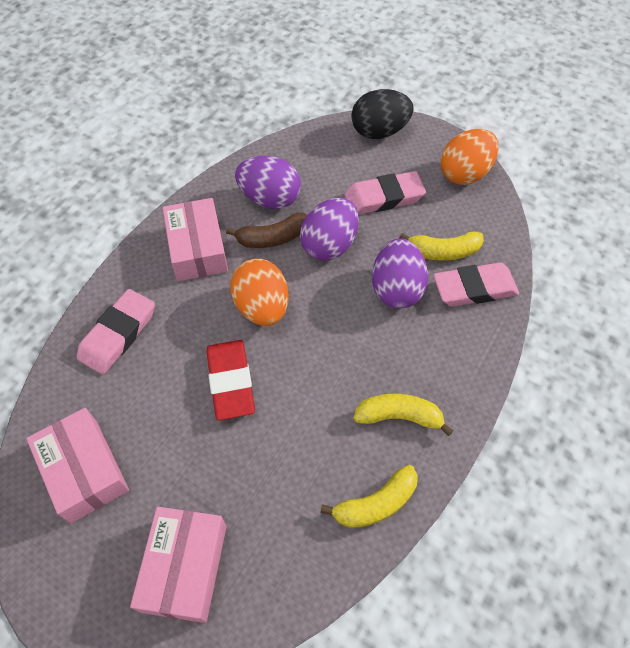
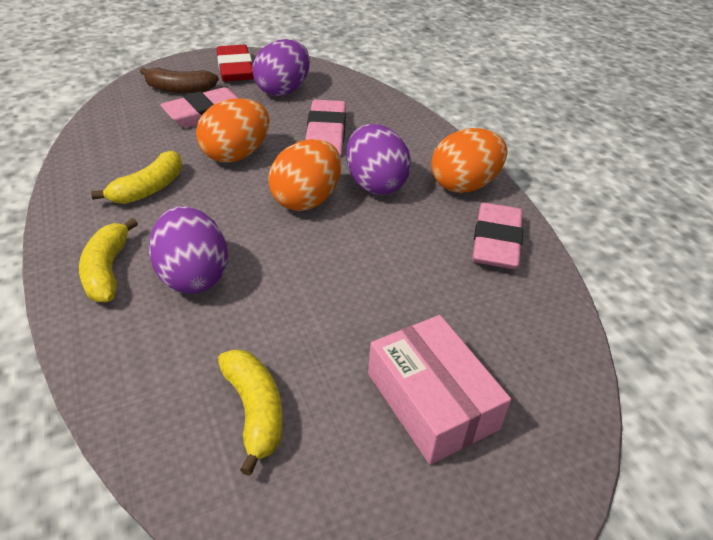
black egg: [351,89,414,139] = 1 -> none = 0
orange egg: [230,259,289,326] [440,129,499,185] = 2 -> [196,98,270,163] [268,139,341,211] [431,128,507,193] = 3
pink box: [26,408,129,524] [130,507,227,623] [163,198,228,281] = 3 -> [368,315,511,465] = 1

